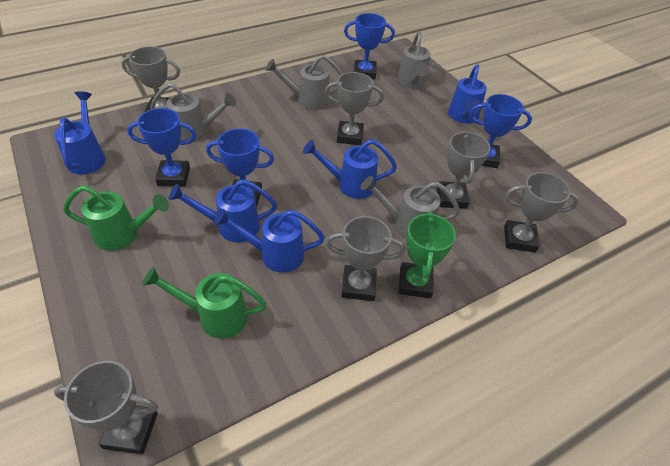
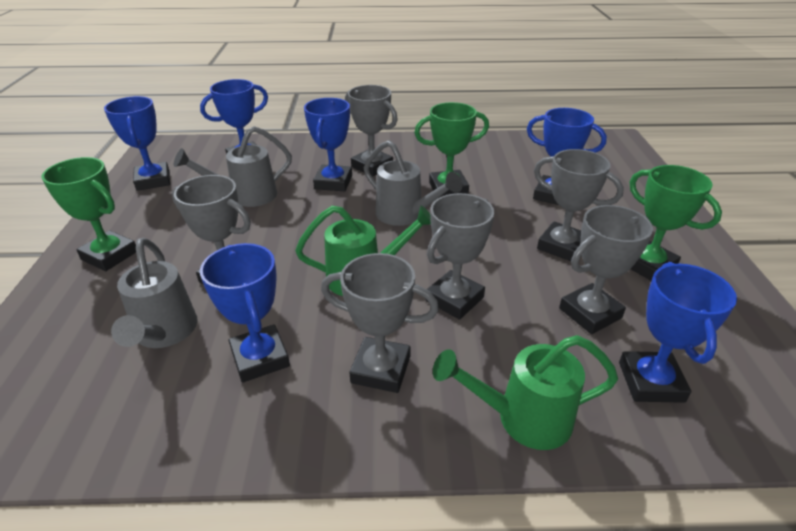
blue trophy: [127,108,196,186] [206,128,274,207] [344,13,395,79] [469,94,532,168] = 4 -> [104,96,170,191] [200,79,268,154] [200,243,290,383] [304,98,352,191] [527,108,607,205] [619,262,737,403] = 6
blue watering can: [54,91,106,175] [169,179,277,242] [214,209,325,273] [303,139,397,199] [448,64,487,124] = 5 -> none = 0
green trophy: [399,211,456,298] = 1 -> [42,157,136,271] [414,102,489,198] [630,165,722,281] = 3
grey watering can: [150,83,236,142] [265,55,343,110] [361,176,460,239] [397,32,431,89] = 4 -> [111,238,197,348] [174,126,292,207] [364,140,462,226] = 3

